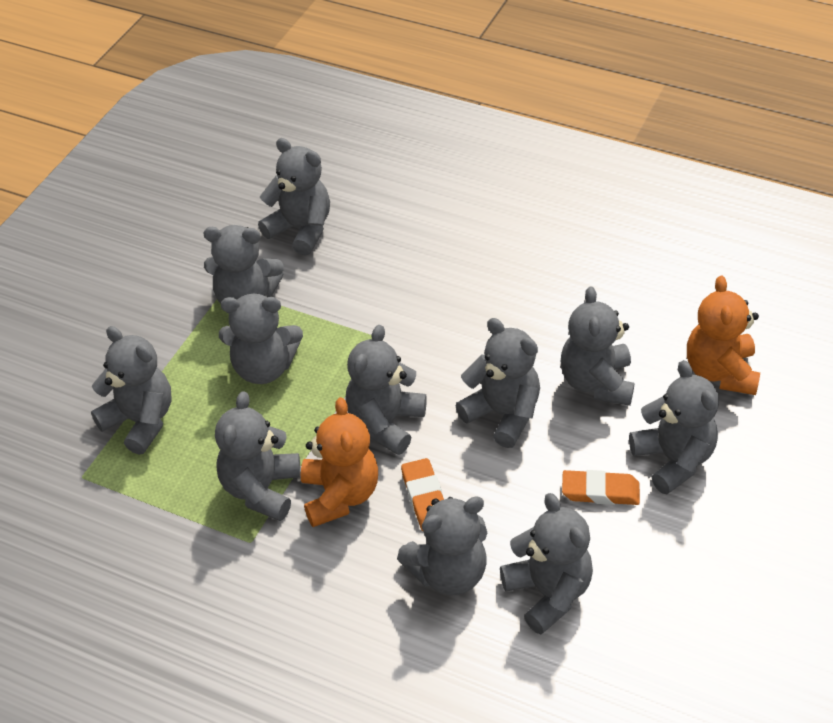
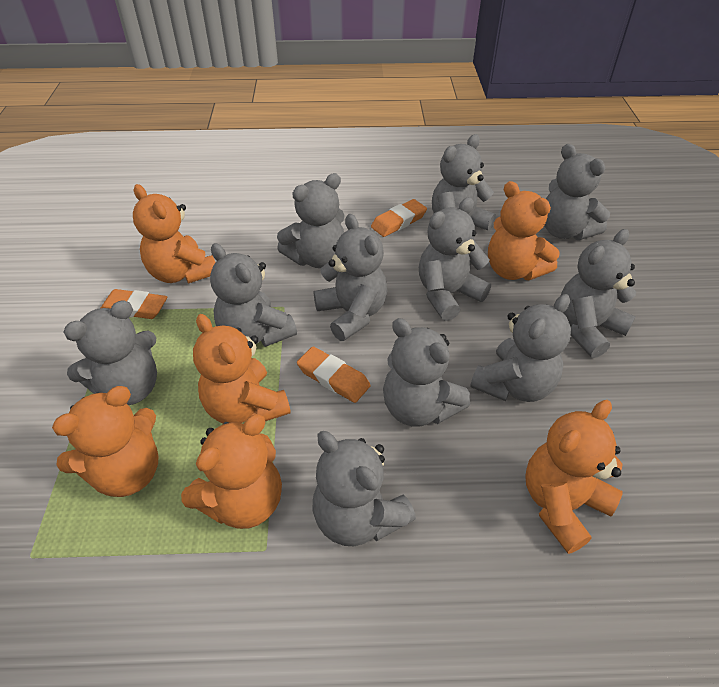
orange eraser: [401,458,444,531] [562,470,640,505] = 2 -> [101,289,167,319] [297,347,371,403] [371,199,427,237] = 3
orange teddy bear: [301,397,378,527] [687,276,760,395] = 2 -> [52,386,158,497] [133,184,216,284] [181,414,282,529] [193,314,291,423] [488,181,560,280] [525,400,623,554] = 6

